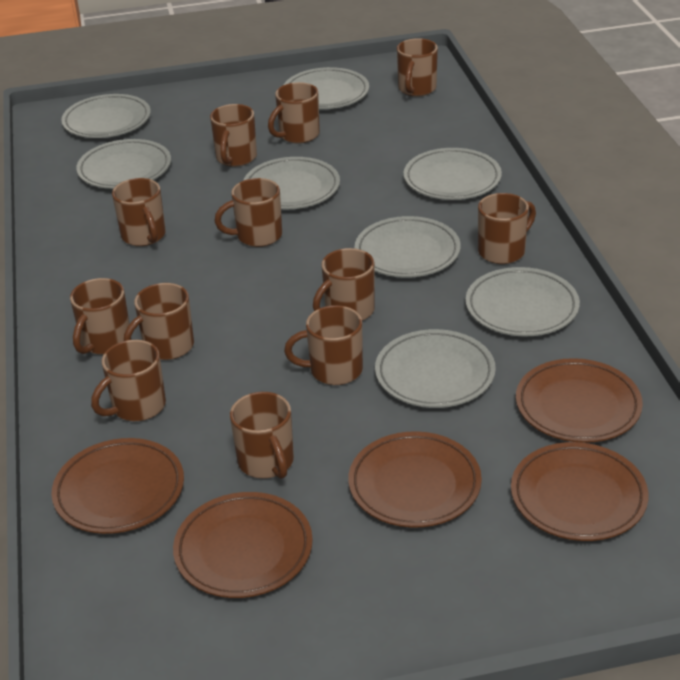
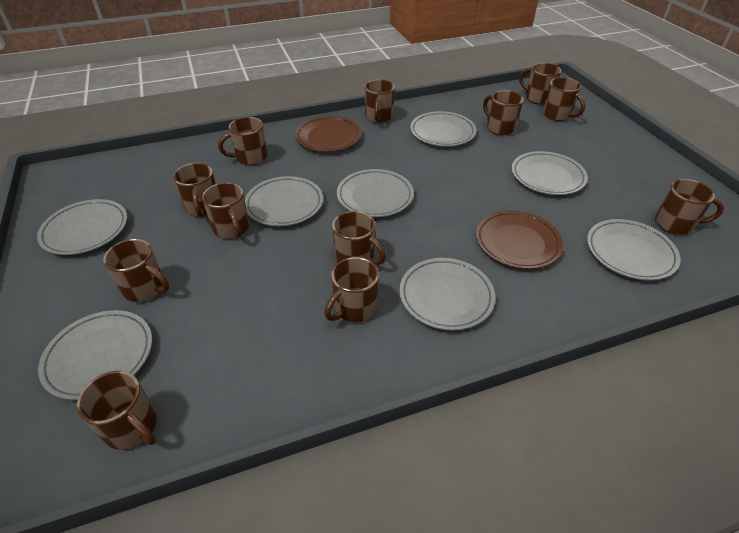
brown plate: [51,438,184,534] [173,492,313,598] [348,431,482,527] [511,442,648,541] [516,358,643,443] = 5 -> [295,116,362,152] [476,210,563,269] = 2

